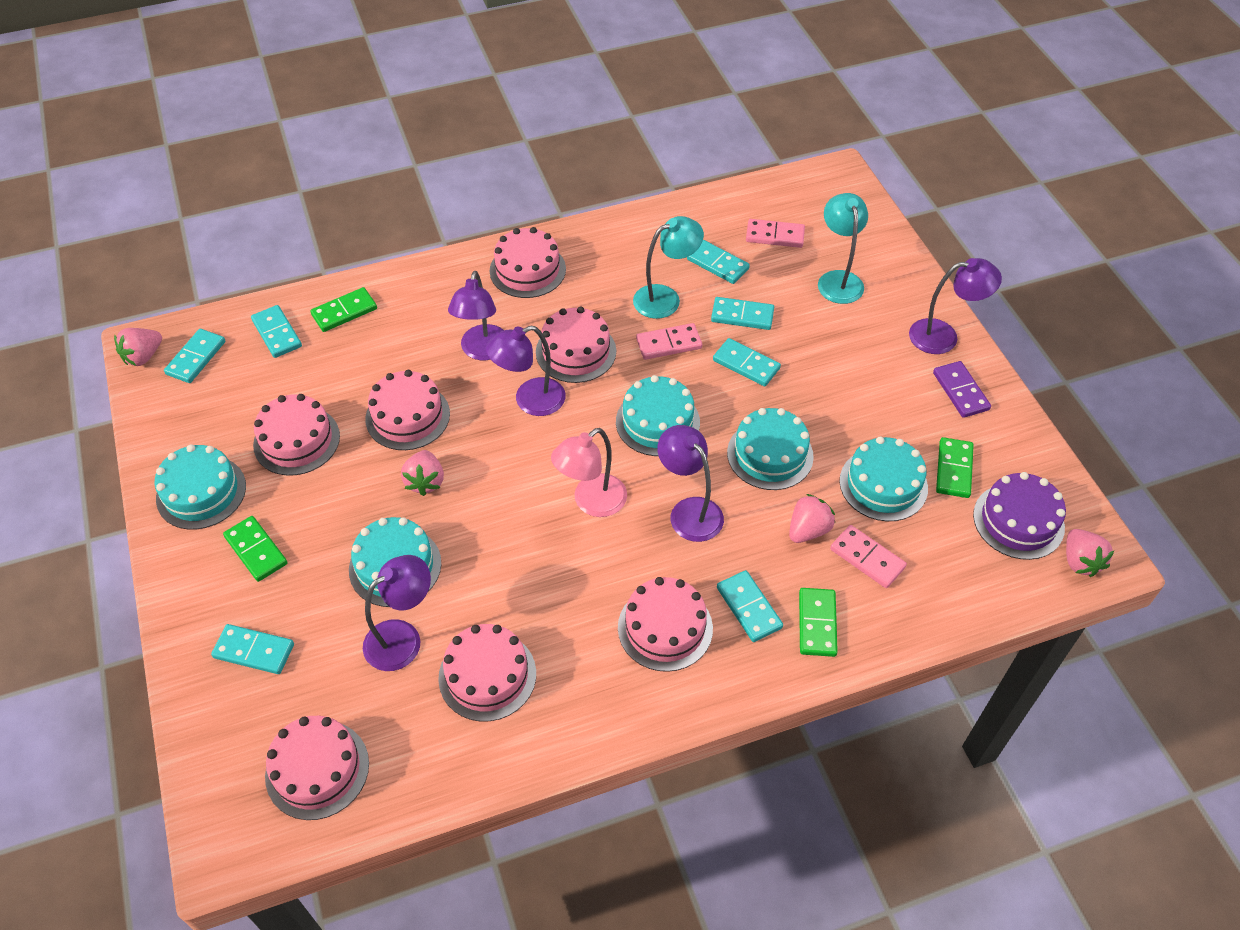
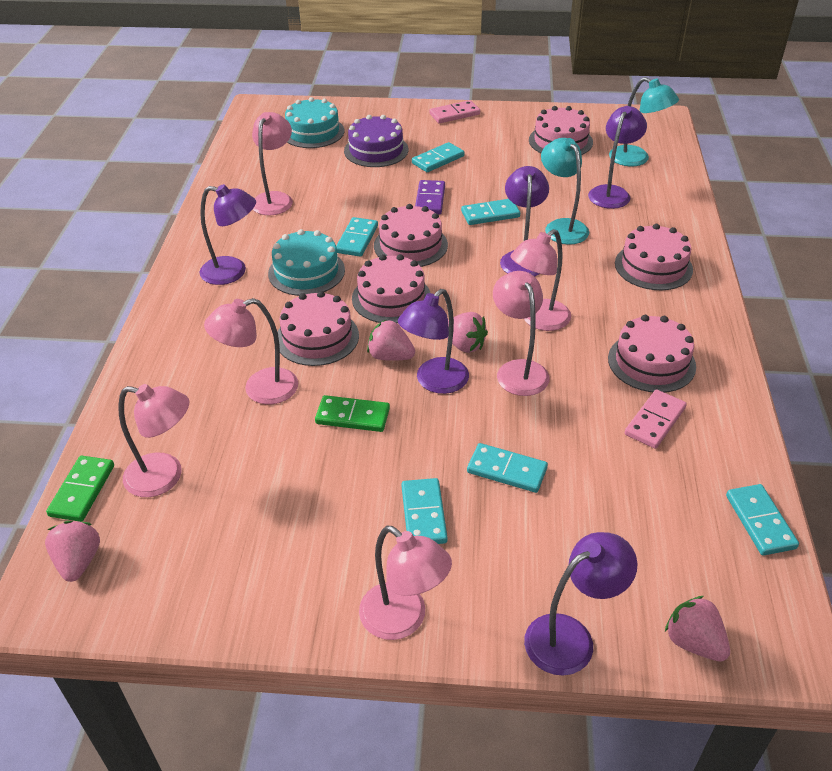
green domino: [223,516,288,582] [310,287,377,332] [799,588,838,657] [936,437,974,498] = 4 -> [46,456,114,522] [315,395,390,432] = 2
pink cake: [253,394,340,476] [265,716,369,820] [365,370,450,450] [438,624,536,722] [489,227,566,298] [536,307,616,383] [618,577,713,672] = 7 -> [278,291,359,366] [352,254,430,323] [374,204,448,267] [529,106,593,155] [608,315,696,393] [615,224,693,290] = 6
pink domino: [636,323,702,360] [746,219,805,248] [830,525,907,588] = 3 -> [429,100,480,123] [625,389,687,449] = 2
pink lamp: [551,428,627,517] = 1 -> [118,384,189,497] [204,298,298,404] [252,112,293,216] [359,525,452,640] [493,271,550,396] [510,229,571,331] = 6
turquoise cake: [155,444,246,530] [349,517,441,607] [616,375,700,456] [727,408,814,490] [840,437,928,521] = 5 -> [268,229,345,296] [285,97,344,148] = 2
turquoise domino: [164,329,225,383] [211,624,294,674] [251,305,302,358] [687,240,750,284] [711,297,774,330] [713,338,781,387] [717,570,783,642] = 7 -> [336,217,378,257] [401,478,448,544] [412,142,464,172] [461,199,520,225] [467,443,548,493] [726,484,799,556] = 6

